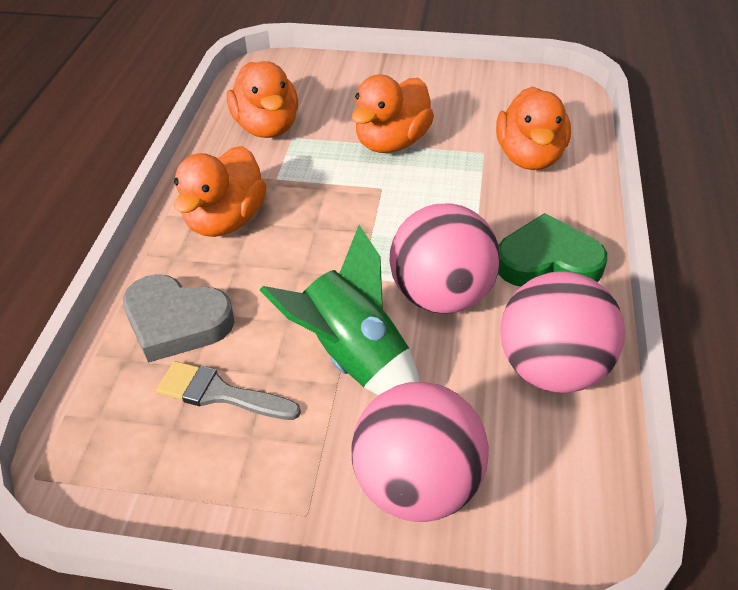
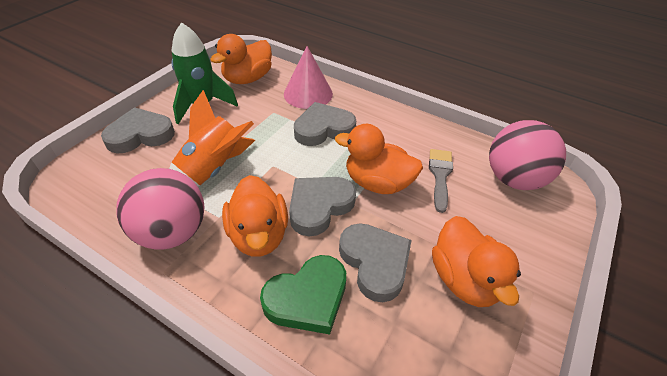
grey heart: [123,274,234,363] = 1 -> [101,107,175,154] [289,177,356,236] [294,102,356,146] [339,223,412,302] = 4
orange rocket: none = 0 -> [169,90,255,186] = 1
pink ball: [352,382,489,522] [389,204,500,314] [500,271,625,393] = 3 -> [116,168,205,250] [489,120,566,190] = 2
pink cone: none = 0 -> [284,46,333,109] = 1

